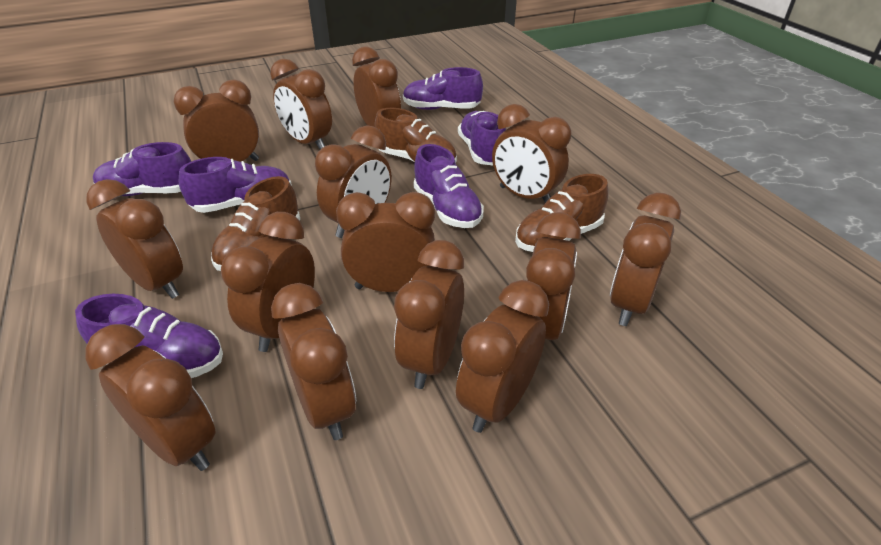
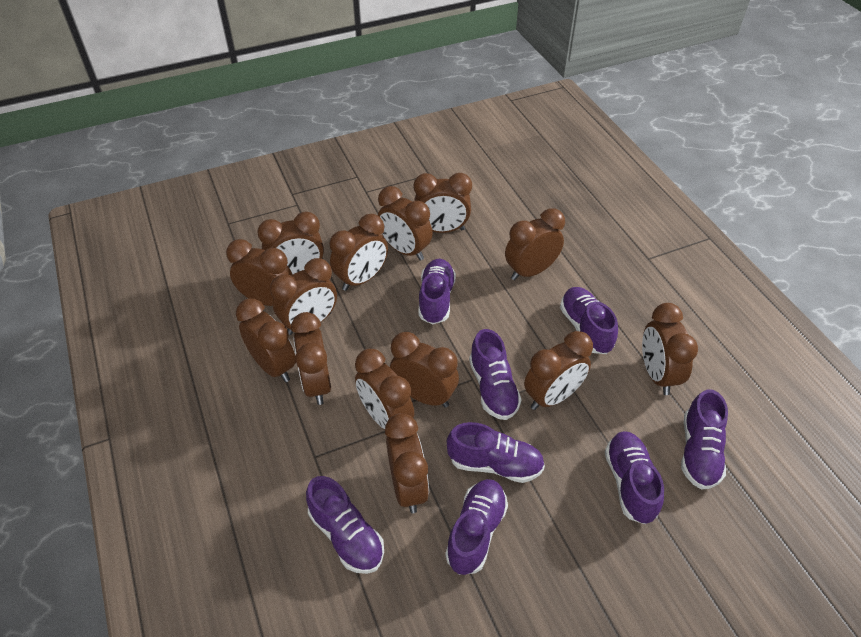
brown shoe: [211,176,300,271] [375,108,457,163] [515,174,609,252] = 3 -> none = 0
purple shoe: [75,294,223,378] [93,142,191,196] [179,157,292,213] [403,67,483,110] [414,144,484,228] [458,111,506,165] = 6 -> [306,476,384,574] [418,259,456,324] [445,479,508,575] [447,422,545,483] [469,329,522,420] [560,287,618,354] [605,431,664,524] [681,389,728,489] = 8

